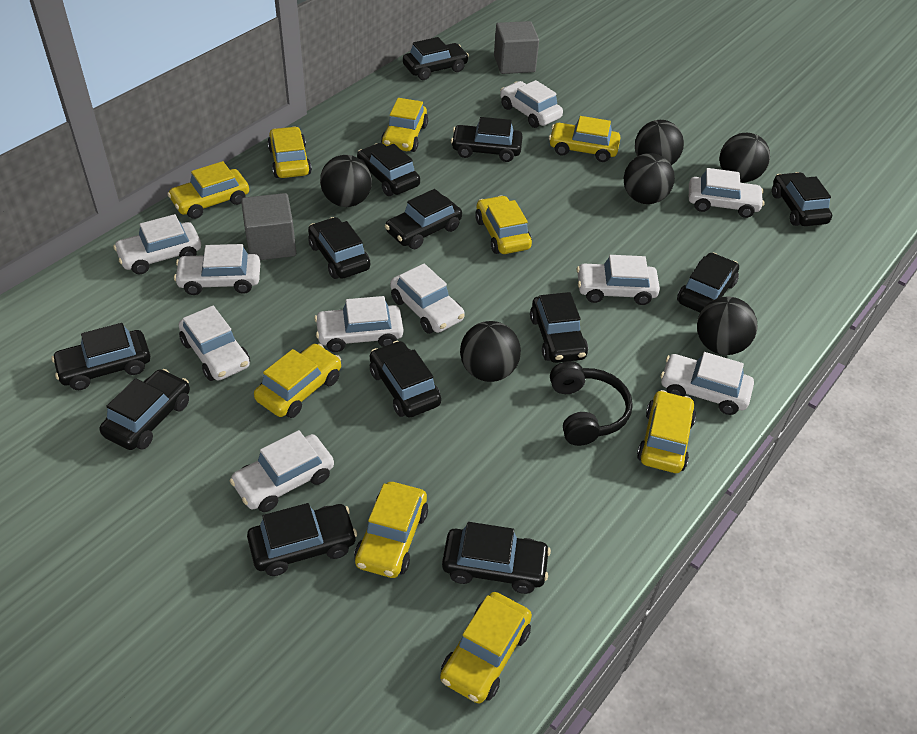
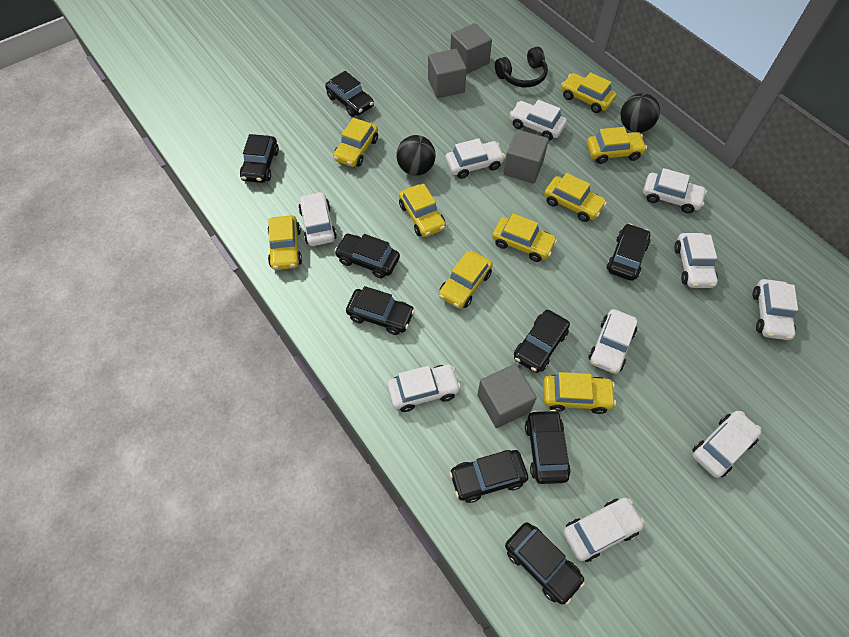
black ball: [320,155,372,207] [460,321,521,382] [624,153,675,204] [635,120,684,165] [697,297,757,355] [720,133,770,182] = 6 -> [396,135,436,176] [620,93,660,133] = 2
black car: [51,323,150,390] [100,369,190,450] [247,503,357,576] [308,217,370,279] [357,143,420,196] [370,341,441,417] [385,189,462,249] [403,37,469,80] [442,522,551,594] [451,117,523,162] [530,292,588,363] [677,253,739,313] [772,172,832,226] = 13 -> [240,134,279,183] [325,71,374,117] [335,234,400,278] [346,286,415,335] [449,450,528,503] [505,522,585,605] [514,310,570,373] [525,410,571,484] [606,223,650,281] = 9
grey cube: [241,193,296,260] [494,21,539,74] = 2 -> [428,49,467,98] [450,23,492,74] [477,364,537,428] [503,130,549,184] = 4

